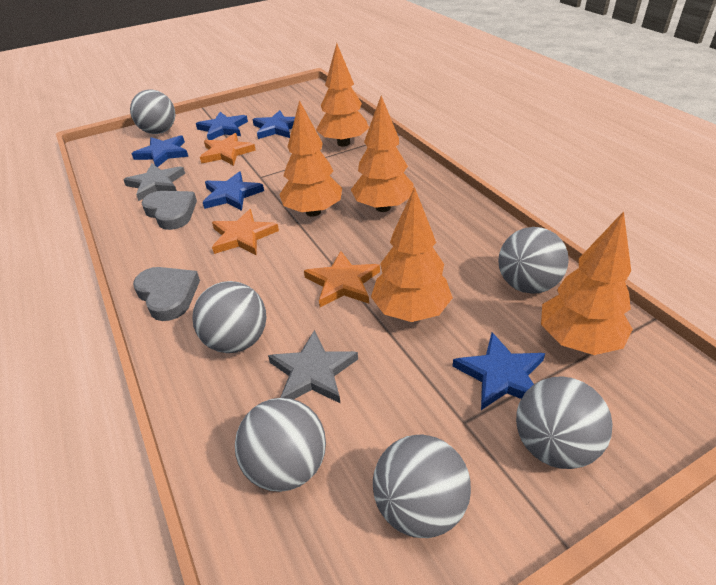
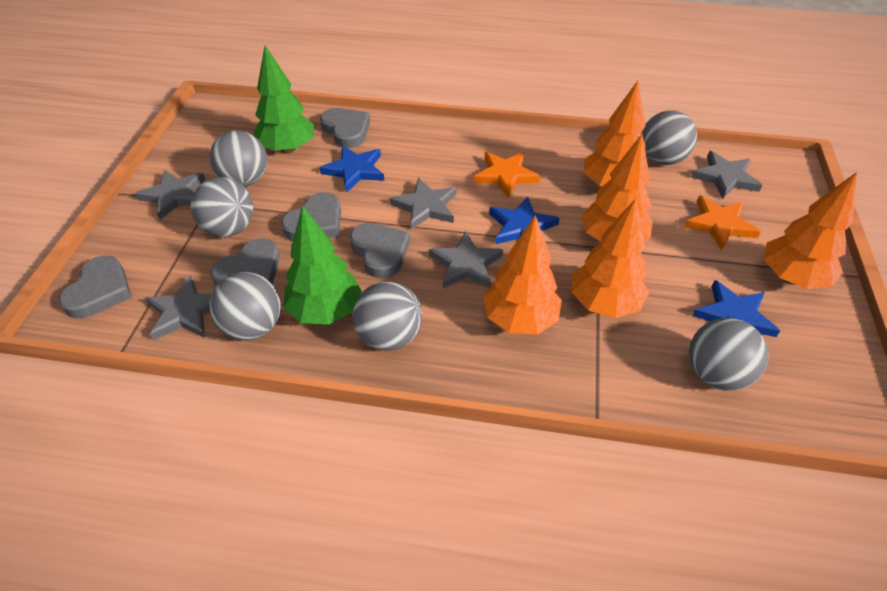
blue star: [132,135,188,167] [196,112,248,140] [203,171,264,211] [253,110,295,139] [452,332,545,410] = 5 -> [319,145,384,193] [489,197,560,244] [692,280,780,337] = 3
green tree: none = 0 -> [253,46,315,154] [284,206,362,325] = 2
grey heart: [133,267,200,321] [141,191,197,230] = 2 -> [59,256,132,318] [211,238,280,286] [281,192,341,241] [320,108,370,148] [350,223,410,279] = 5
grey star: [123,163,185,201] [268,330,358,404] = 2 -> [135,170,206,220] [145,275,212,341] [390,178,457,230] [429,231,503,288] [691,151,762,199] = 5
orange star: [200,133,256,166] [212,209,279,255] [304,251,380,307] = 3 -> [474,152,541,198] [684,196,761,251] = 2

